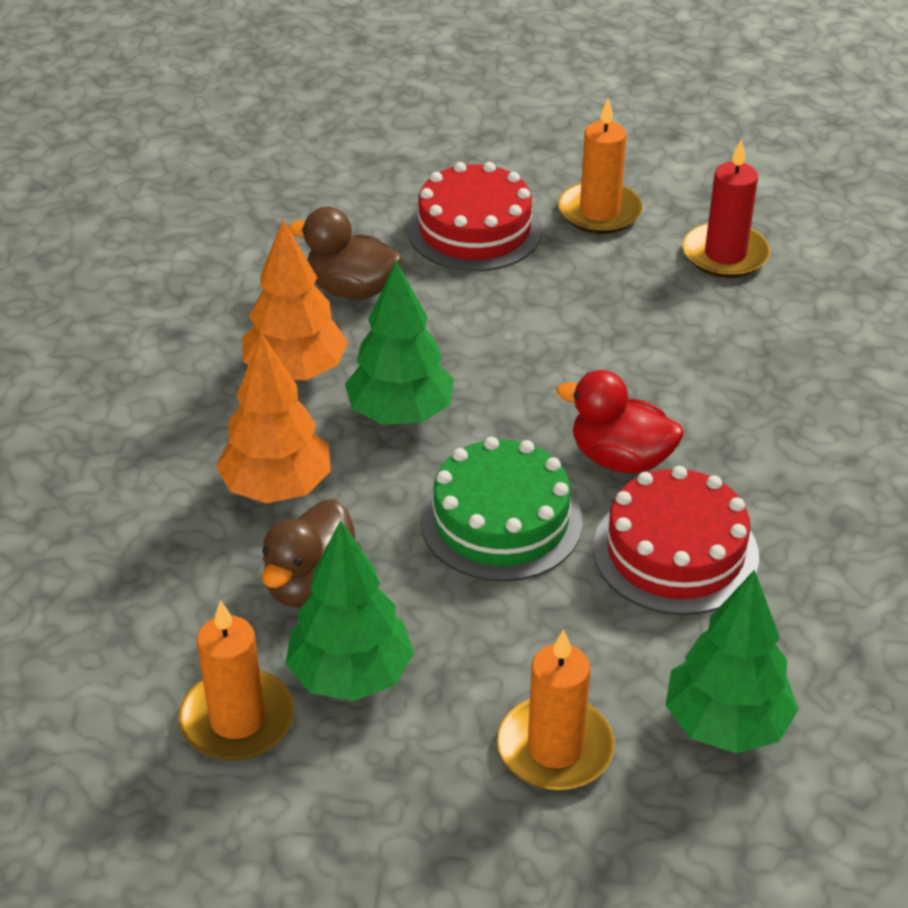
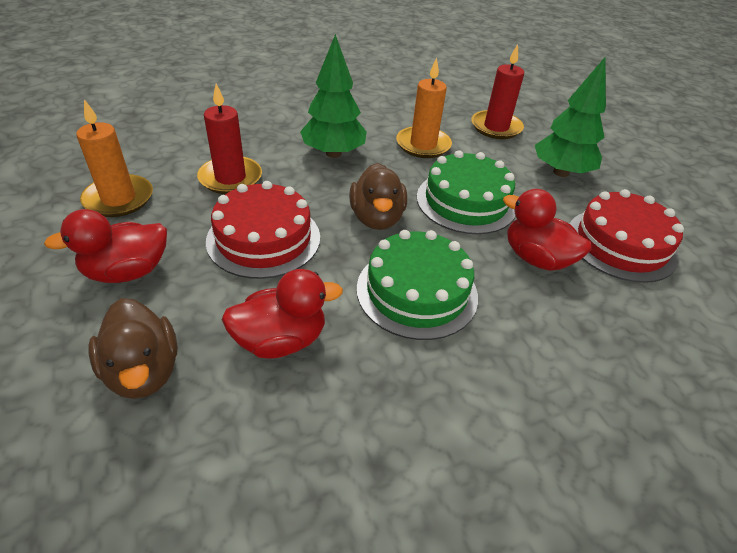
green cake: [420,437,582,581] = 1 -> [357,230,478,340] [417,150,515,234] = 2
green tree: [285,520,414,701] [345,261,454,425] [665,569,798,753] = 3 -> [300,34,367,158] [535,57,606,177] = 2
orange candle: [178,600,294,760] [497,629,614,790] [558,98,643,234] = 3 -> [76,99,153,217] [396,58,452,158] = 2
orange tree: [216,333,331,503] [242,220,348,380] = 2 -> none = 0
red candle: [683,139,770,278] = 1 -> [197,84,262,194] [471,44,524,139] = 2
red duck: [556,370,683,474] = 1 -> [44,209,167,283] [222,269,343,359] [503,189,592,271] = 3

